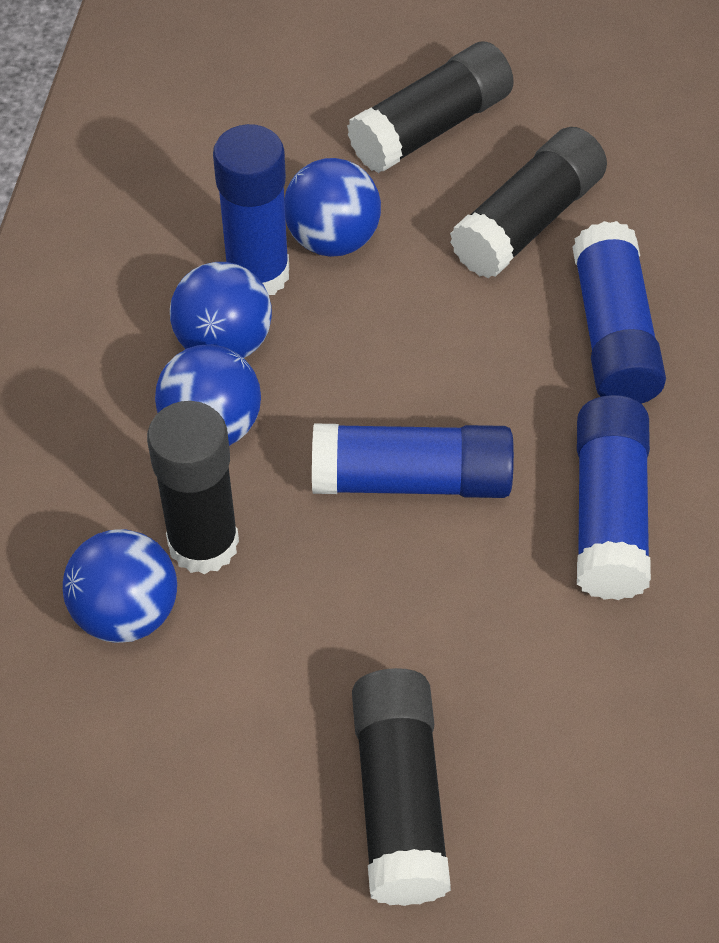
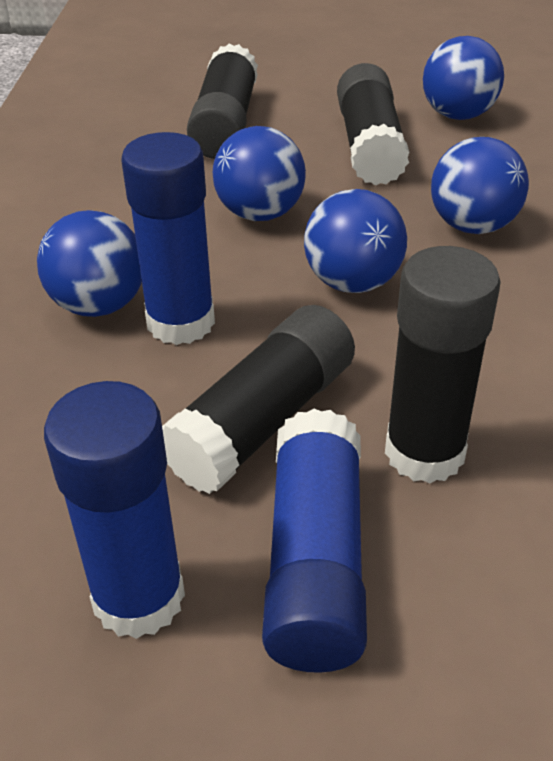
blue ball: [63,529,177,643] [155,344,261,446] [170,262,272,358] [284,158,381,257] = 4 -> [37,210,142,317] [213,126,306,221] [304,189,407,293] [423,36,504,120] [431,137,529,234] = 5
blue glue stick: [213,124,289,295] [312,423,514,498] [572,221,666,404] [577,395,651,600] = 4 -> [44,381,185,639] [121,132,215,345] [262,409,367,673] = 3

